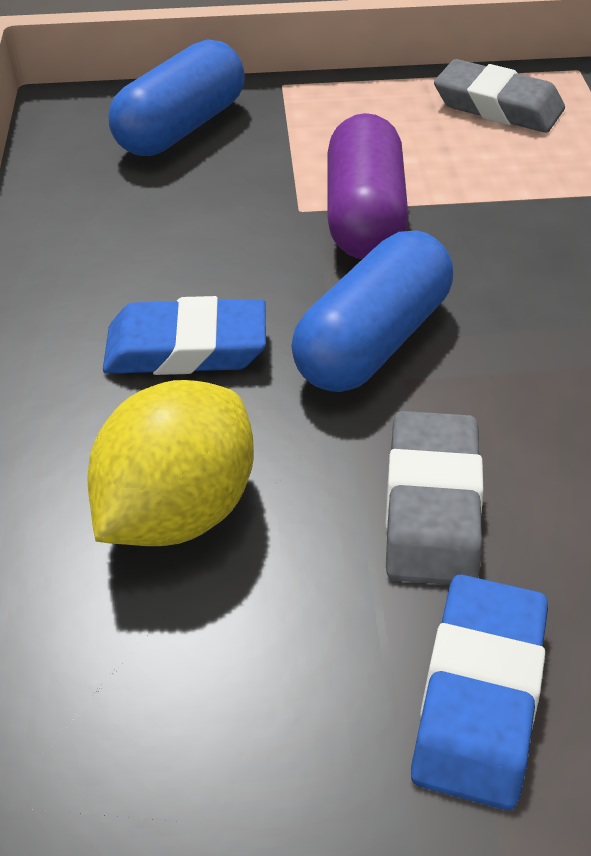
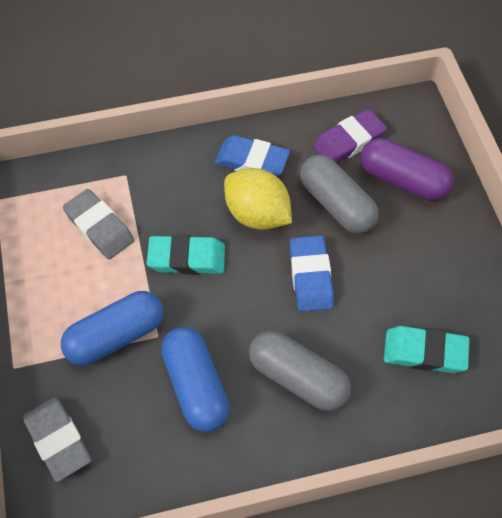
grey capsule: none = 0 -> [249,331,351,411] [300,155,379,234] = 2
purple eraser: none = 0 -> [313,109,387,163] = 1
turquoise eraser: none = 0 -> [147,235,225,275] [384,326,470,373] = 2

